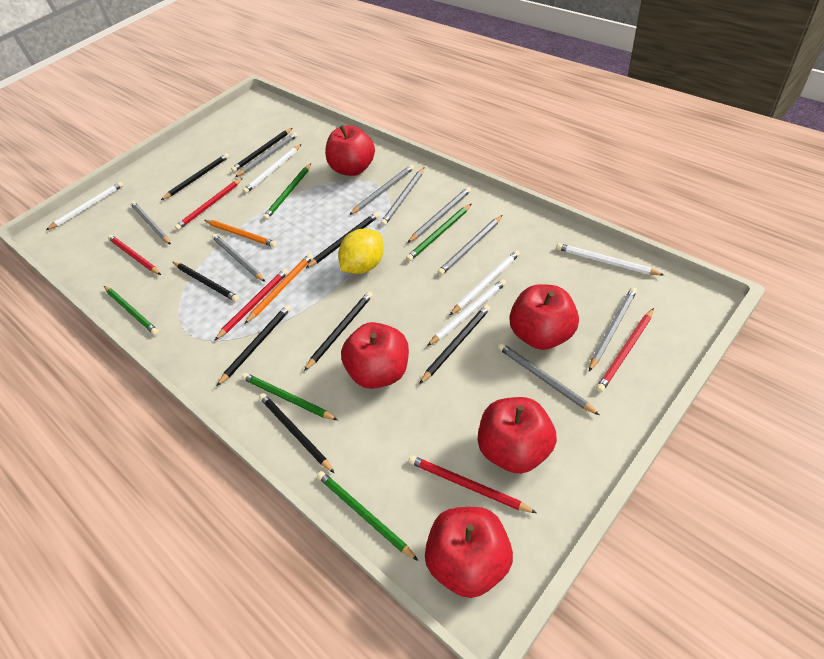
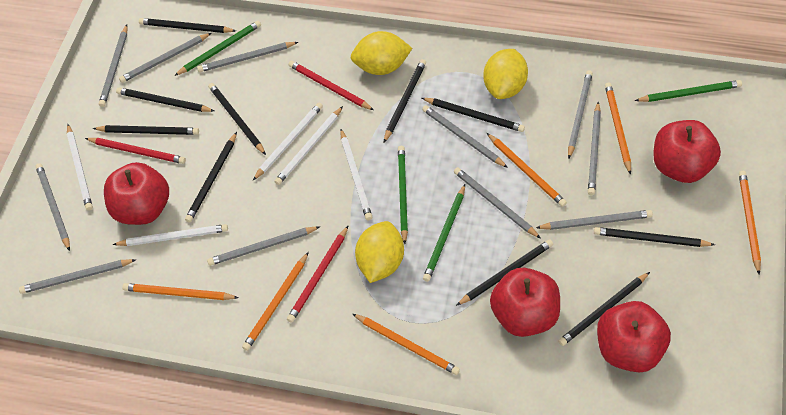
black pencil: [161,153,229,200] [173,262,239,302] [217,305,291,386] [231,128,292,172] [259,393,334,473] [304,291,373,371] [306,212,379,268] [419,304,490,384] = 8 -> [93,125,199,135] [116,87,214,112] [139,18,236,33] [185,132,237,223] [208,83,266,155] [384,59,426,142] [422,98,525,132] [456,239,553,306] [558,272,650,346] [594,227,715,247] = 10
green pencil: [104,286,159,335] [242,373,337,420] [263,164,311,220] [317,471,418,561] [406,203,472,261] = 5 -> [174,21,261,76] [398,146,408,244] [423,184,465,282] [635,80,742,102] = 4
grey pencil: [130,201,171,245] [212,234,265,282] [235,132,298,177] [349,165,414,215] [381,167,424,226] [408,187,471,243] [438,215,503,275] [498,343,599,415] [589,287,637,371] = 9 -> [19,259,136,294] [35,163,70,251] [99,25,128,107] [119,33,211,83] [197,42,298,72] [207,227,319,266] [422,105,508,168] [454,167,541,239] [536,210,653,230] [568,70,593,159] [588,102,601,195] = 11
orange pencil: [204,220,277,247] [244,253,313,324] = 2 -> [122,283,239,300] [242,252,309,351] [353,314,460,375] [487,133,567,207] [605,82,631,175] [739,171,761,275] = 6
red apple: [325,125,375,176] [341,322,409,389] [425,507,513,598] [478,397,557,474] [509,284,579,350] = 5 -> [104,162,169,225] [490,268,560,337] [597,301,671,372] [653,120,721,183] = 4
red pencil: [108,235,161,275] [175,178,243,230] [214,268,288,341] [409,455,537,513] [596,308,654,392] = 5 -> [85,138,186,164] [287,225,349,323] [288,61,374,110] = 3
yellow lemon: [338,229,384,274] = 1 -> [351,31,412,75] [355,221,404,283] [483,49,528,99] = 3

